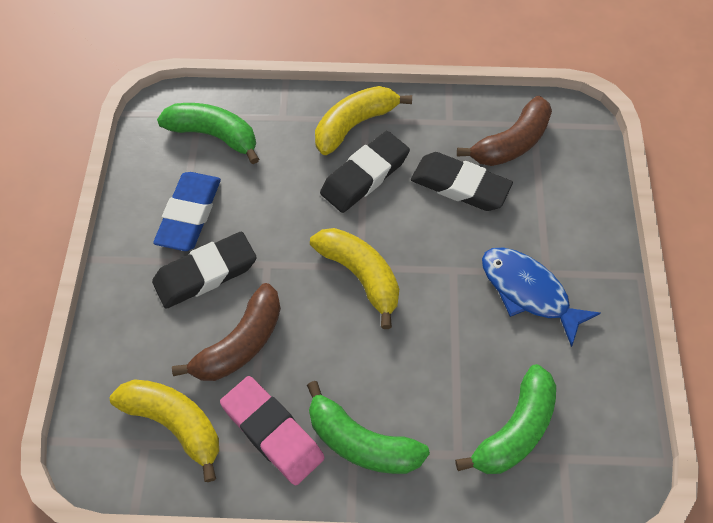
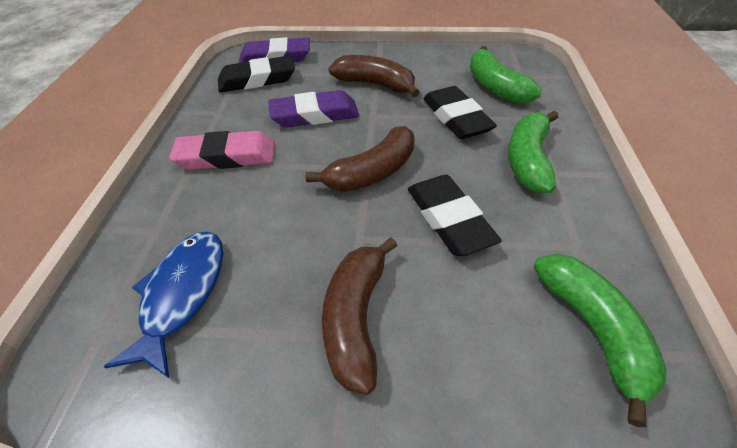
blue eraser: [153,172,221,251] = 1 -> none = 0
brown banana: [172,283,281,381] [457,96,552,166] = 2 -> [305,126,415,192] [322,237,397,395] [328,55,420,97] = 3
purple eraser: none = 0 -> [239,37,310,63] [268,90,359,127] = 2
yellow banana: [110,379,219,482] [310,228,399,329] [315,86,412,155] = 3 -> none = 0

